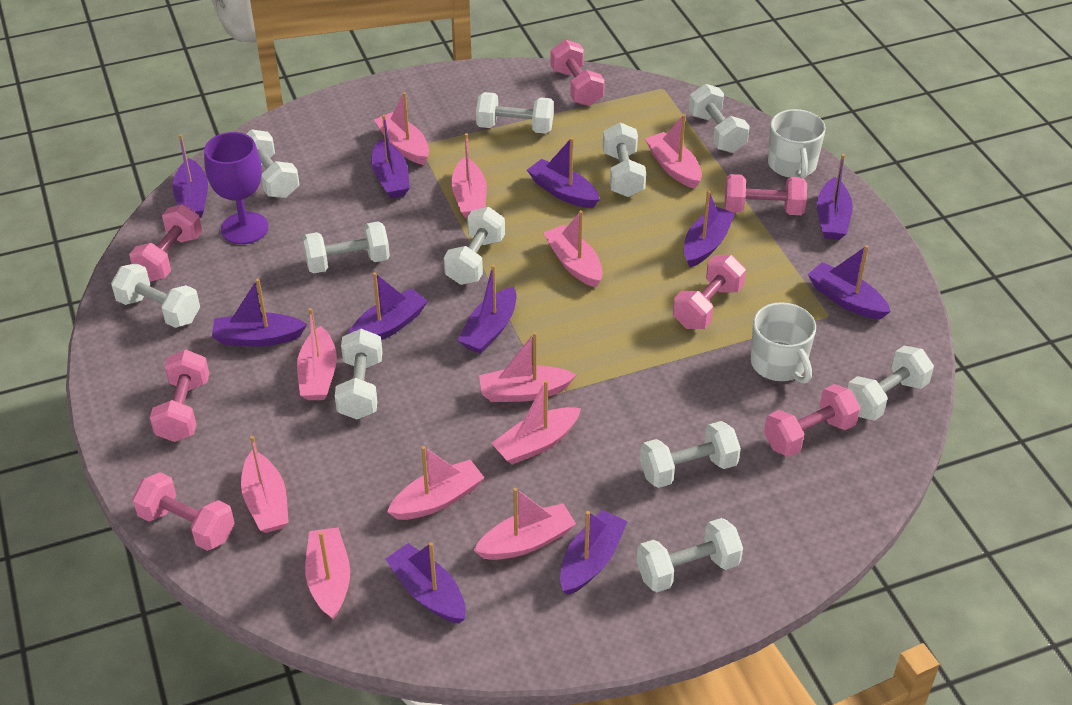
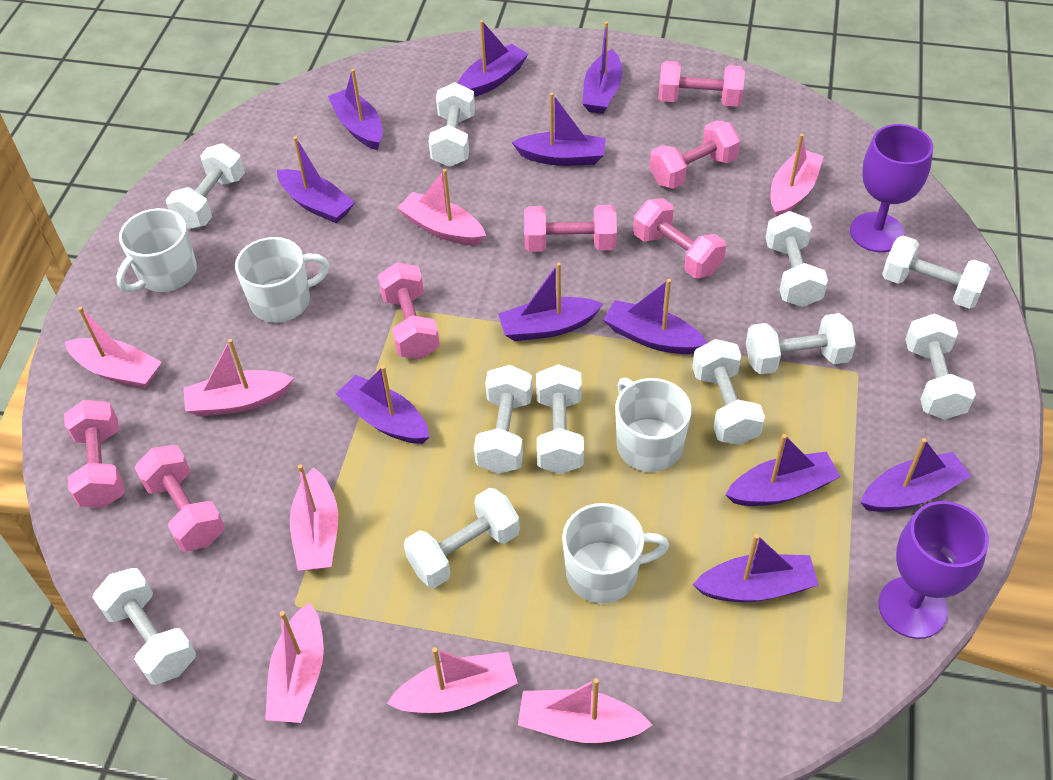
pink boat: [241,436,289,533] [297,308,337,400] [305,527,350,620] [374,92,429,165] [387,446,485,520] [451,133,487,218] [474,488,576,560] [479,332,576,402] [491,380,581,465] [544,210,603,288] [645,114,702,189] = 11 -> [65,307,162,388] [184,339,294,416] [265,602,324,723] [290,464,338,571] [387,647,518,713] [398,169,486,245] [518,678,652,743] [771,134,824,217] = 8
purple goblet: [204,132,268,244] = 1 -> [850,124,933,252] [879,501,989,639] = 2
white mug: [751,302,816,384] [768,109,826,179] = 2 -> [116,208,197,292] [235,237,330,323] [562,503,669,603] [615,378,691,472] = 4

